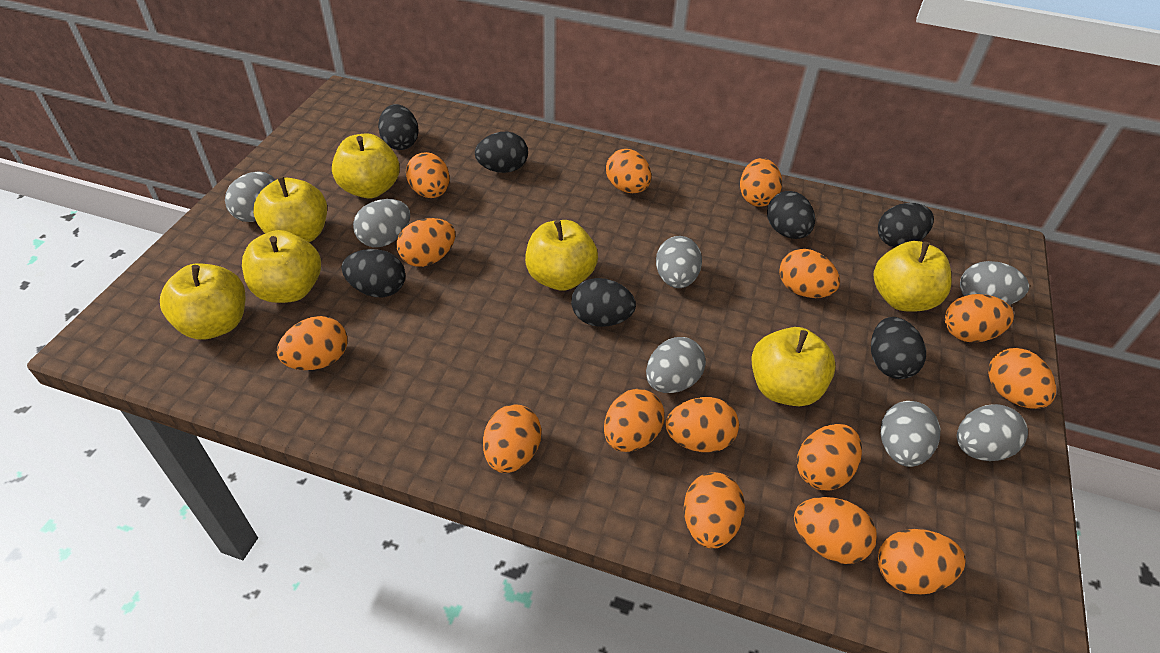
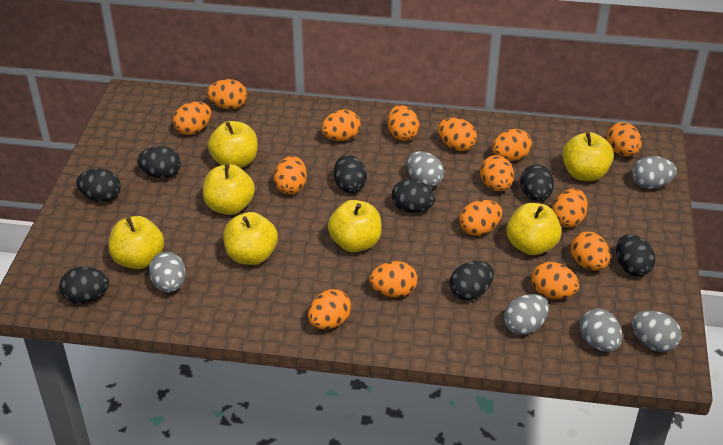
black egg: [342,249,405,297] [378,104,419,150] [475,132,528,173] [571,278,636,327] [767,191,815,239] [871,317,926,379] [878,203,934,247] = 7 -> [59,267,109,304] [76,169,121,202] [137,146,181,179] [334,155,367,193] [392,179,435,213] [450,261,494,300] [520,164,554,201] [616,234,655,276] = 8
grey egg: [225,172,275,222] [353,199,410,247] [646,337,706,393] [656,236,702,288] [881,401,940,467] [957,404,1028,461] [960,261,1029,305] = 7 -> [149,252,186,293] [407,151,444,188] [504,294,549,335] [580,308,622,352] [632,156,677,189] [632,311,681,352] = 6

